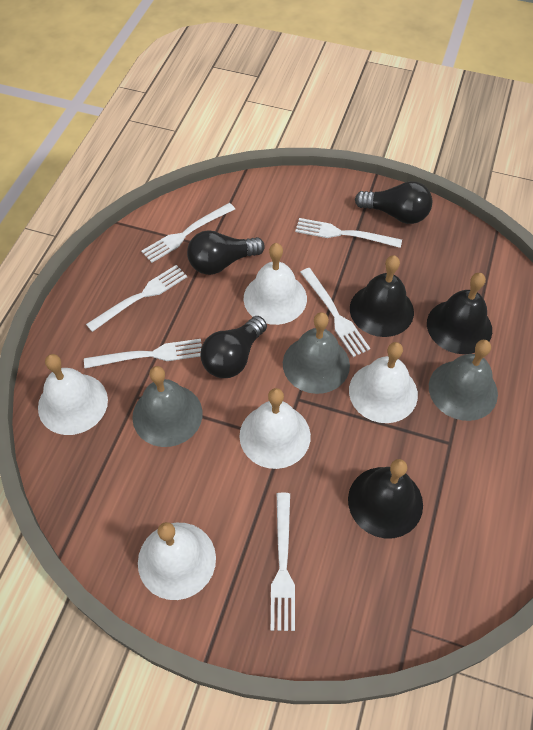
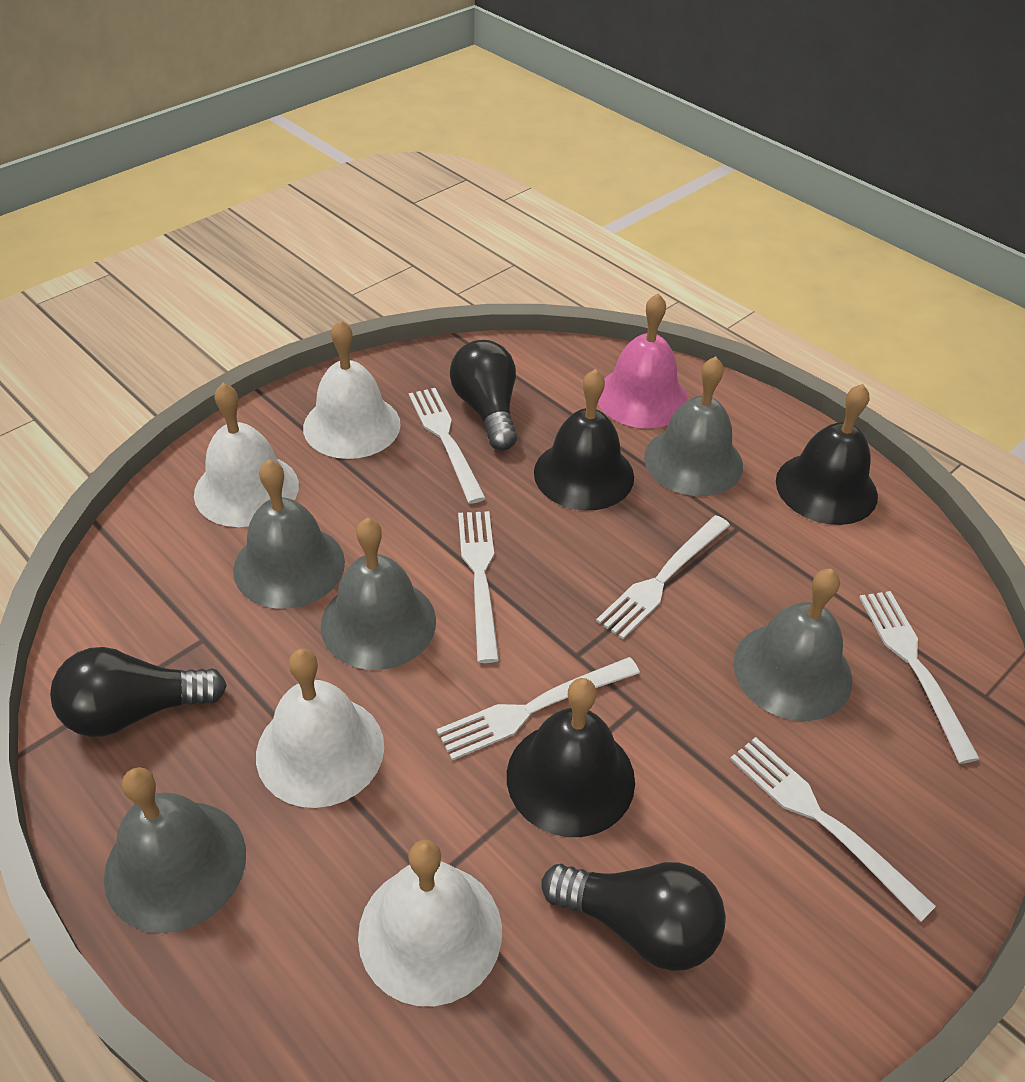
grey bell: [132,366,203,447] [283,312,350,394] [429,340,498,421] = 3 -> [104,767,246,933] [233,459,345,609] [320,518,436,670] [644,356,743,496] [733,569,852,721] = 5
pink bell: none = 0 -> [598,293,689,428] = 1
white bell: [38,354,108,435] [138,522,216,600] [239,388,311,469] [244,243,307,325] [349,342,418,423] = 5 -> [194,383,299,527] [256,649,384,808] [303,320,401,459] [358,839,502,1006] = 4

